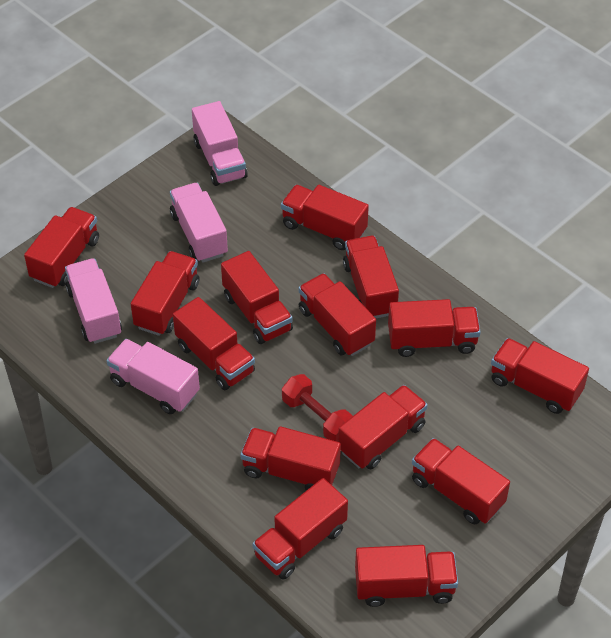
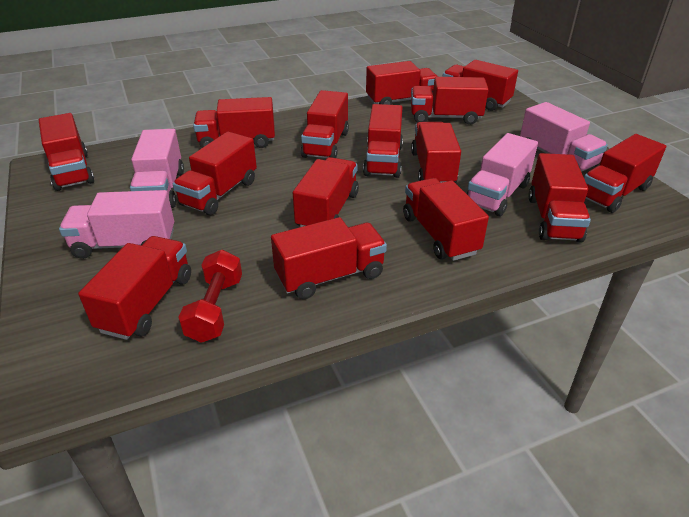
red truck: [24,207,99,288] [131,251,200,336] [173,297,255,390] [221,251,293,344] [240,426,341,491] [253,478,348,580] [281,185,369,250] [299,273,376,356] [338,385,428,469] [343,236,399,318] [355,545,458,607] [388,299,481,357] [412,438,510,524] [491,338,589,414] = 14 -> [39,113,94,191] [78,236,191,340] [173,132,257,215] [193,97,275,148] [271,217,387,299] [293,157,359,227] [301,90,349,158] [363,104,403,178] [366,61,438,105] [403,178,489,261] [411,77,488,125] [411,122,461,183] [443,60,518,111] [528,153,591,243] [584,134,666,213] = 15

